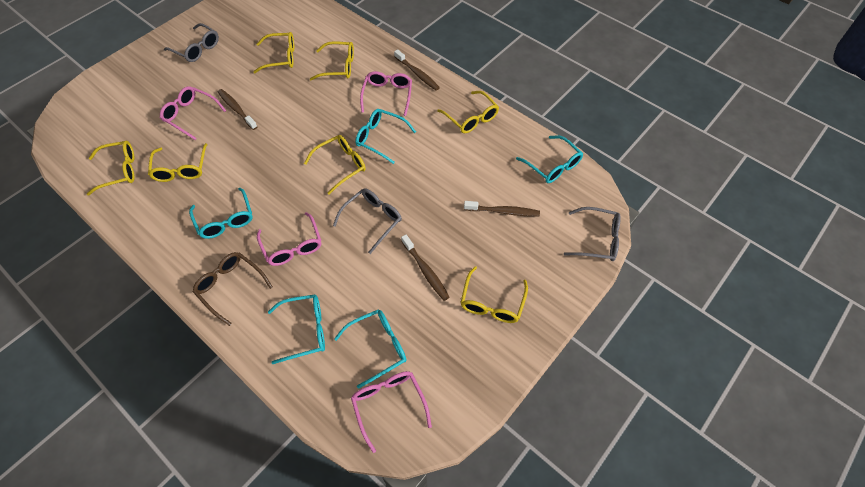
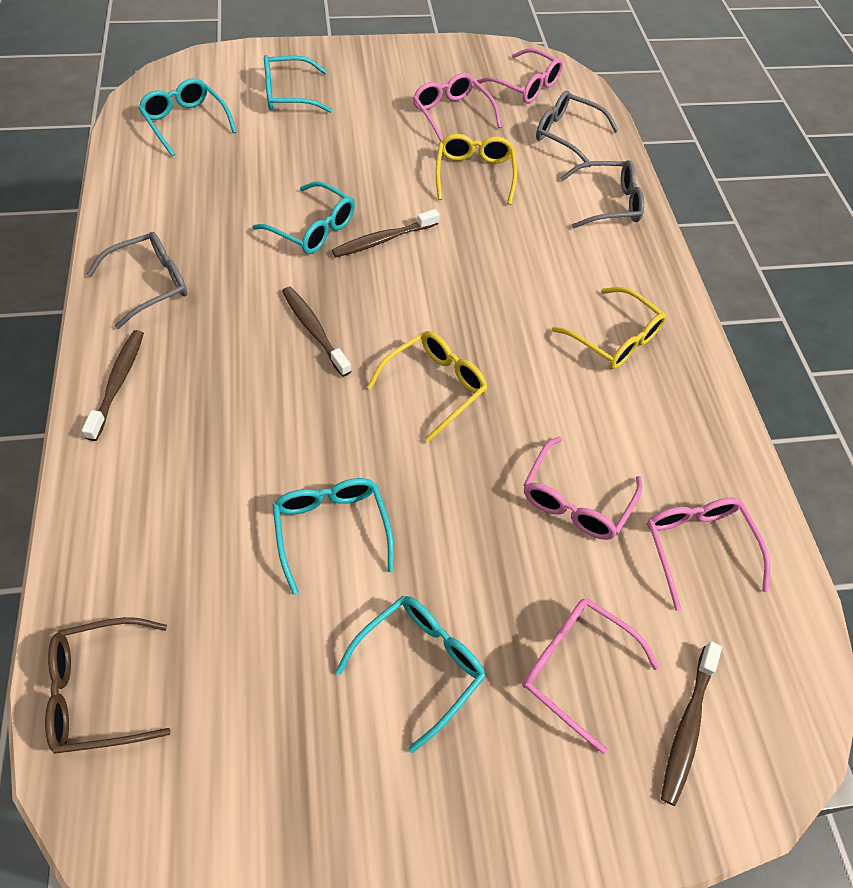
pink glasses: [160,86,226,140] [257,212,321,266] [351,371,432,453] [360,71,412,116] = 4 -> [413,73,502,142] [477,48,563,103] [522,598,659,754] [524,436,642,540] [646,498,770,611] = 5
yellow glasses: [87,141,135,195] [148,143,208,182] [253,32,294,73] [304,135,366,194] [310,41,354,81] [437,91,499,133] [460,266,528,323] = 7 -> [367,331,487,442] [436,134,517,205] [552,287,666,369] = 3

